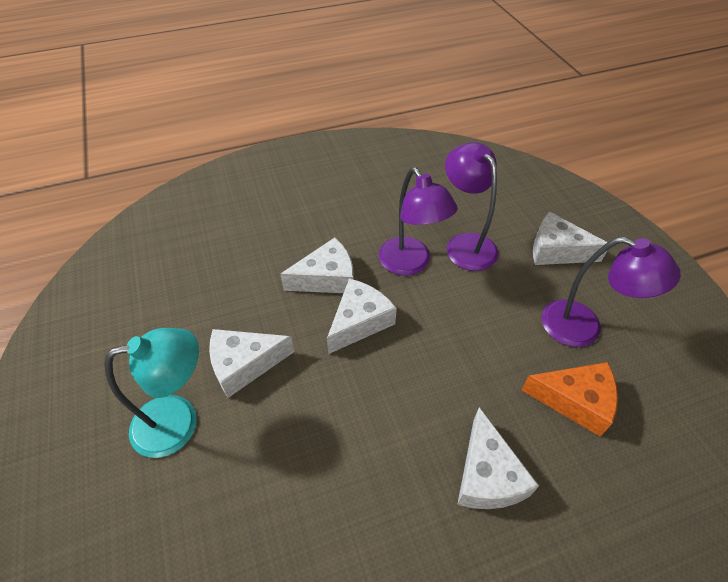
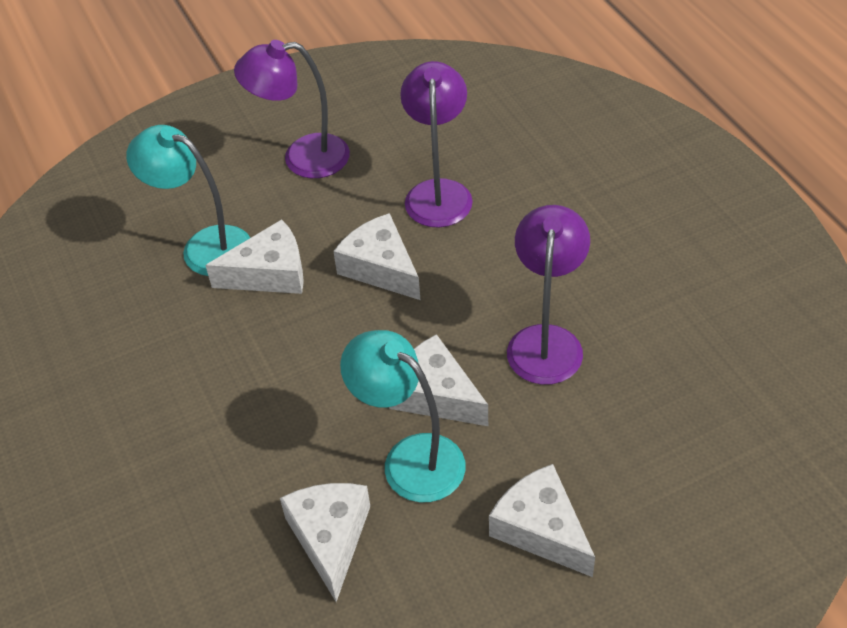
orange cheese: [521,362,618,436] = 1 -> none = 0
turquoise lamp: [104,328,199,458] = 1 -> [126,125,250,276] [340,330,466,502] = 2

